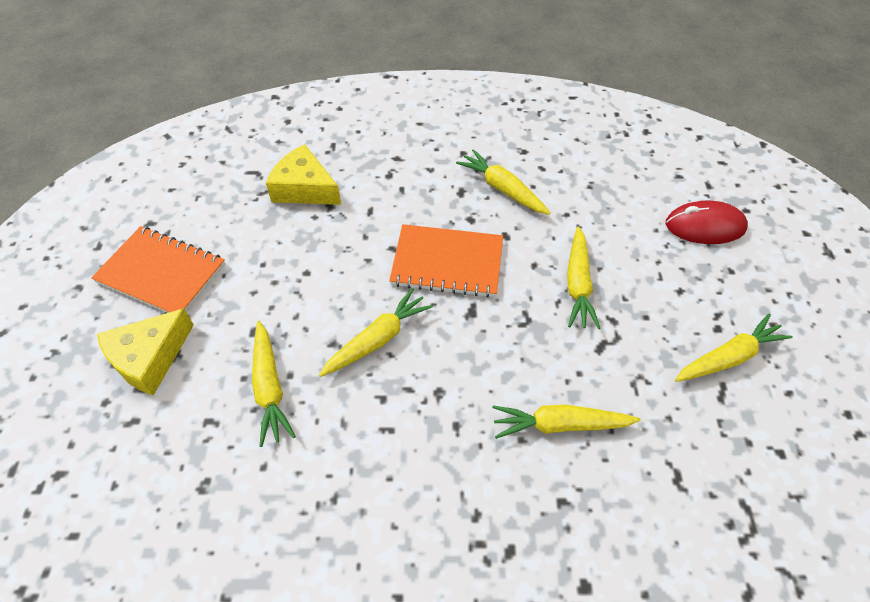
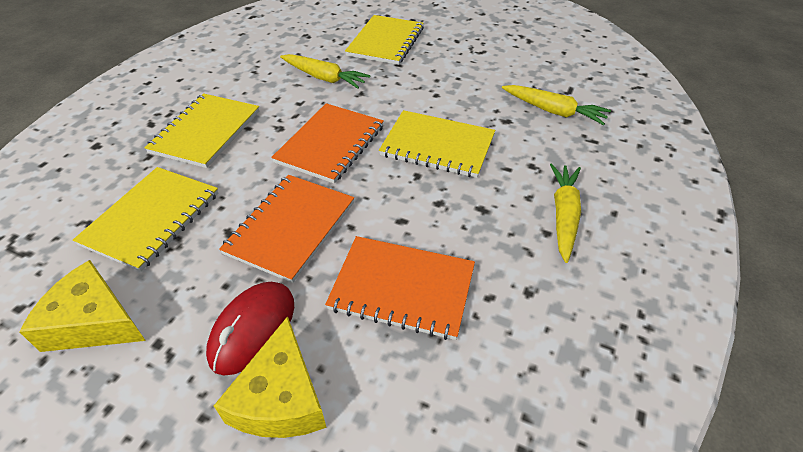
orange notebook: [91,226,225,313] [389,224,503,298] = 2 -> [219,175,354,283] [271,103,384,183] [325,236,475,340] = 3
yellow carrot: [252,321,296,447] [319,288,433,377] [456,149,551,215] [492,405,641,439] [567,226,601,329] [675,314,793,382] = 6 -> [280,54,370,89] [502,85,611,125] [550,164,581,263] = 3
yellow notebook: none = 0 -> [73,167,219,272] [144,93,259,168] [345,15,424,65] [379,110,495,178] = 4

